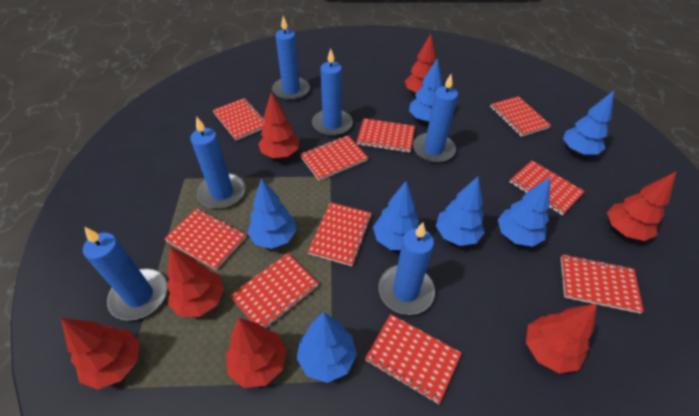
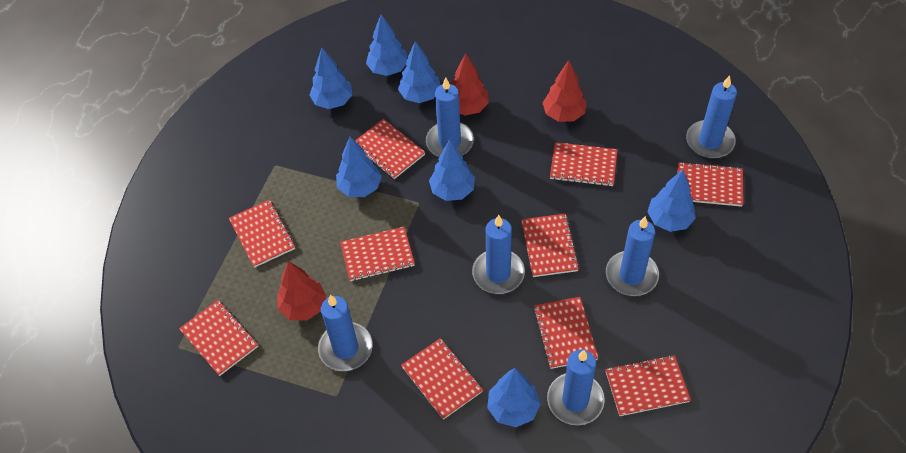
red tree: [61,318,140,390] [167,246,224,317] [226,318,286,388] [258,92,299,158] [405,34,436,93] [526,304,597,373] [607,172,676,241] = 7 -> [277,261,326,321] [451,53,489,116] [543,60,587,122] = 3

